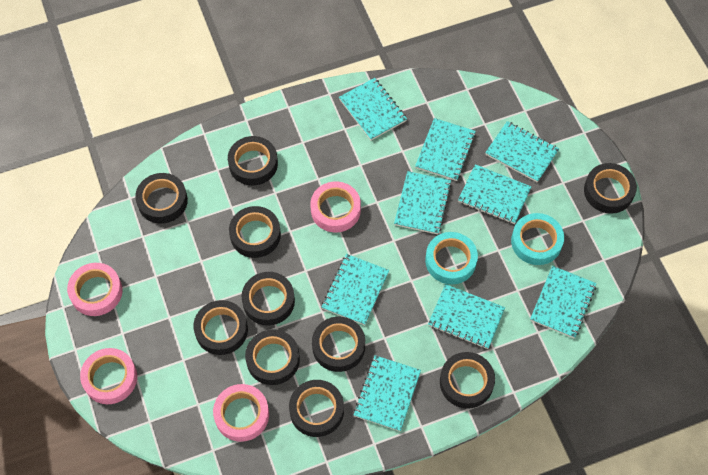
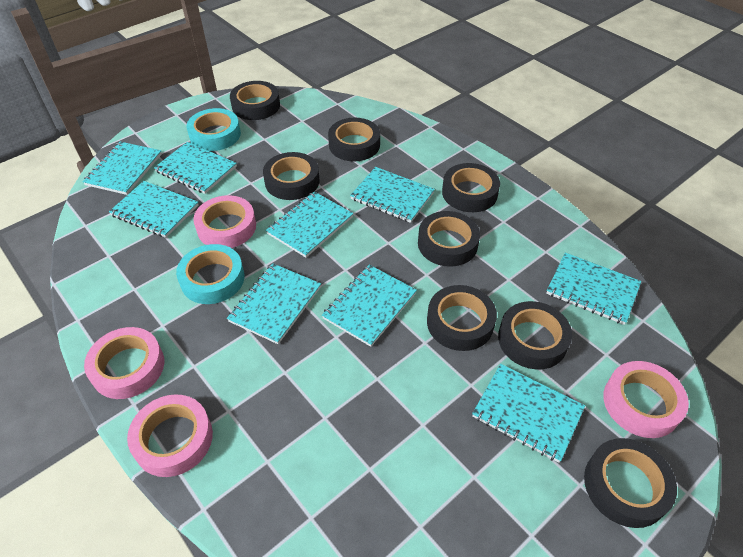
black tape: [135,173,188,224] [194,300,248,355] [228,136,278,186] [229,206,281,258] [242,272,295,326] [245,329,300,385] [289,380,344,437] [312,317,365,372] [440,352,495,409] [584,163,637,213] = 10 -> [230,81,280,120] [263,152,320,200] [328,118,380,161] [418,211,480,267] [427,285,497,351] [442,163,500,212] [498,301,572,369] [584,438,677,528] = 8

